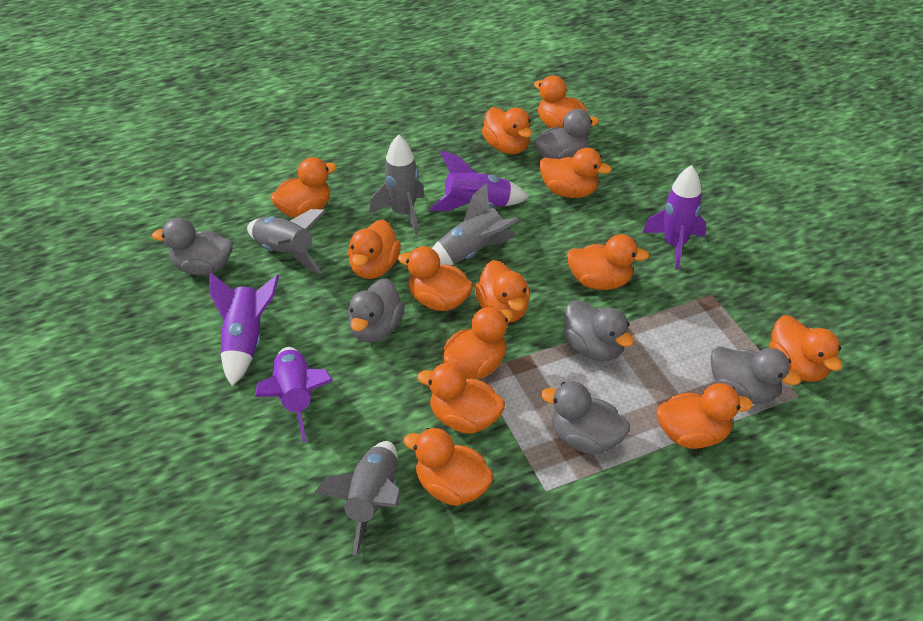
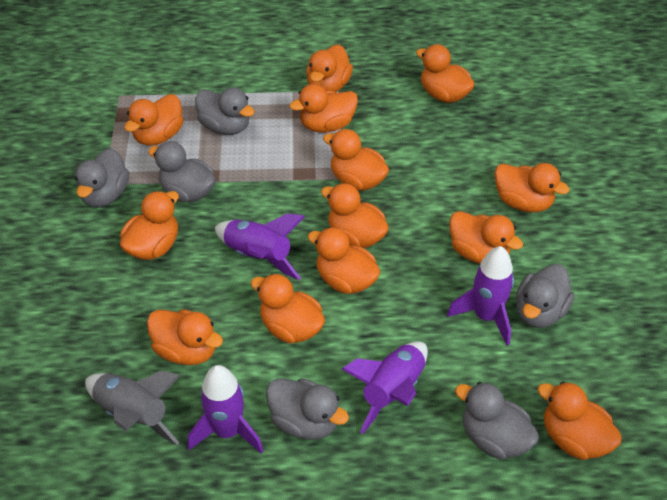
grey rocket: [247,209,326,274] [314,441,401,555] [369,135,425,235] [432,184,519,265] = 4 -> [85,371,181,445] = 1

